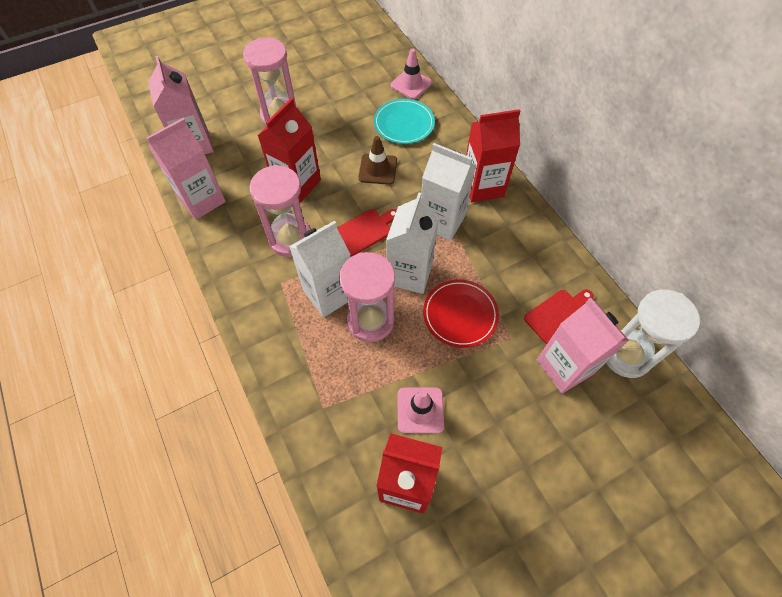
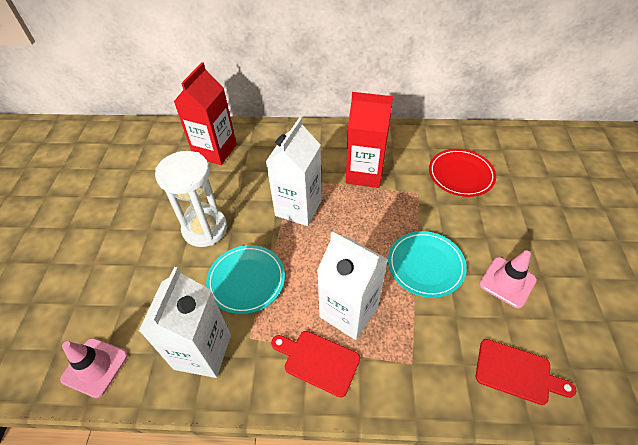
brown traffic cone: [358,136,397,185] = 1 -> none = 0
pink carton: [146,118,226,220] [148,56,214,154] [537,298,629,393] = 3 -> none = 0
pink hourglass: [243,38,298,126] [249,165,311,257] [339,252,395,342] = 3 -> none = 0
red carton: [257,98,321,202] [376,433,442,514] [466,109,520,202] = 3 -> [174,62,237,165] [346,92,393,188] = 2
turquoise plate: [374,99,435,144] = 1 -> [206,245,285,314] [388,231,467,298] = 2

